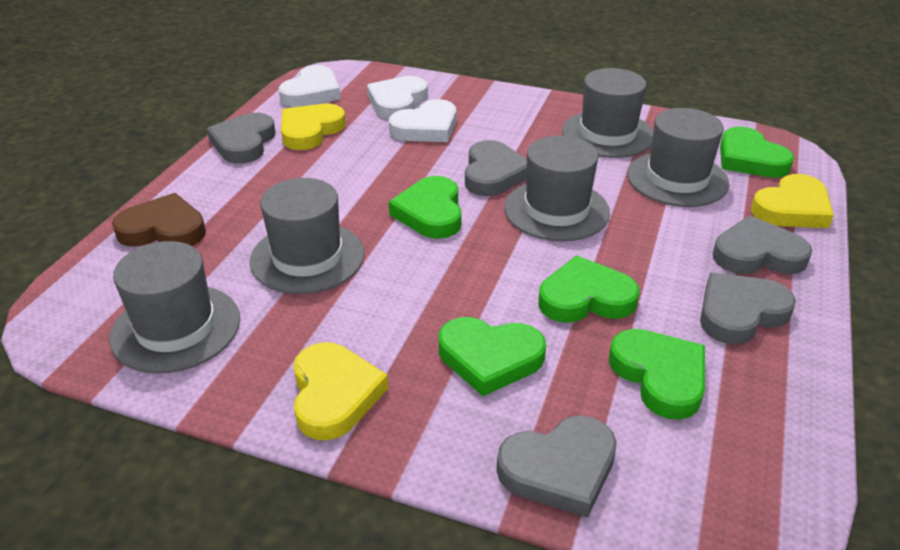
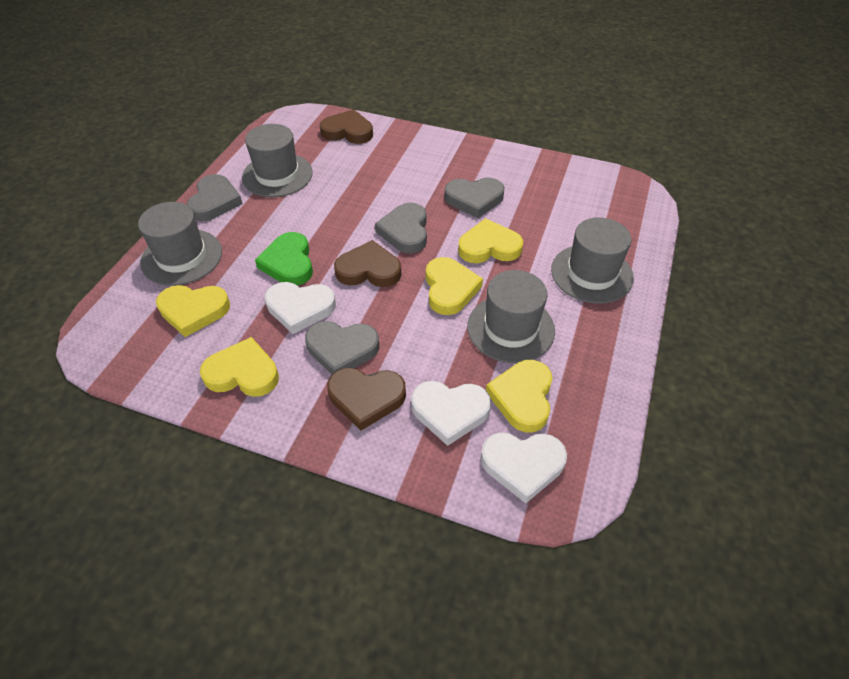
brown heart: [112,193,206,247] = 1 -> [320,109,373,144] [327,368,406,431] [334,240,401,287] = 3
green heart: [389,176,462,239] [439,317,546,396] [539,255,640,323] [609,329,705,420] [720,127,794,178] = 5 -> [255,232,313,286] = 1
grey hat: [109,241,240,373] [250,178,364,294] [504,136,610,241] [562,68,653,158] [627,108,729,207] = 5 -> [138,202,222,286] [242,124,313,197] [467,270,555,363] [551,217,634,304] = 4
grey heart: [207,113,276,164] [465,140,527,196] [497,415,617,518] [700,272,796,344] [713,215,812,274] = 5 -> [187,174,243,221] [305,321,379,375] [375,203,427,253] [445,178,505,218] = 4
yellow heart: [281,104,346,150] [293,342,389,440] [751,174,834,228] = 3 -> [156,285,230,337] [200,337,279,397] [426,257,483,315] [458,218,523,263] [486,360,553,432] = 5

